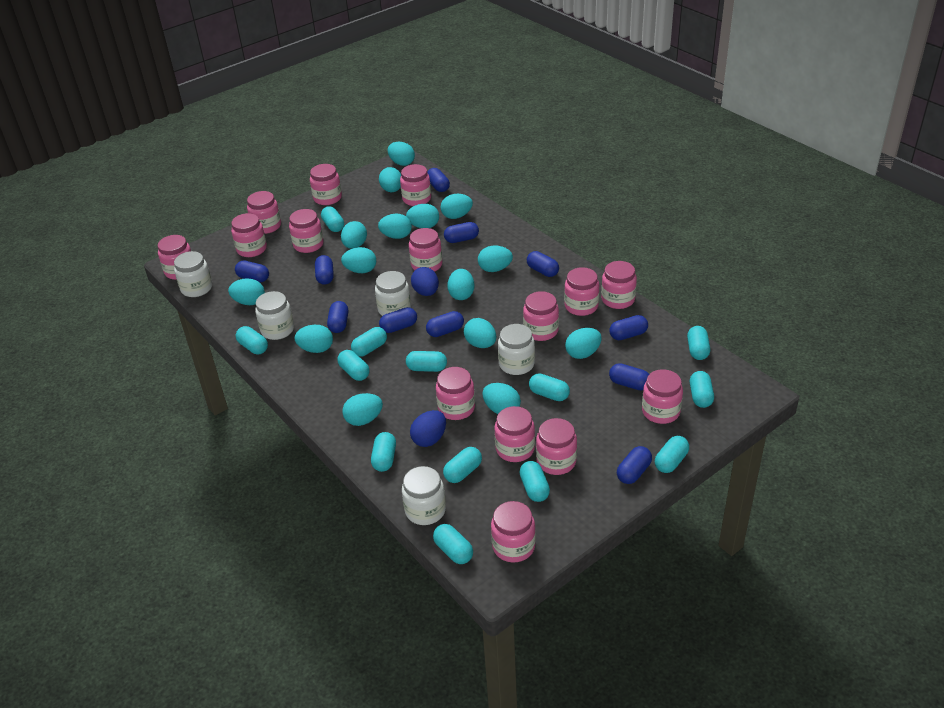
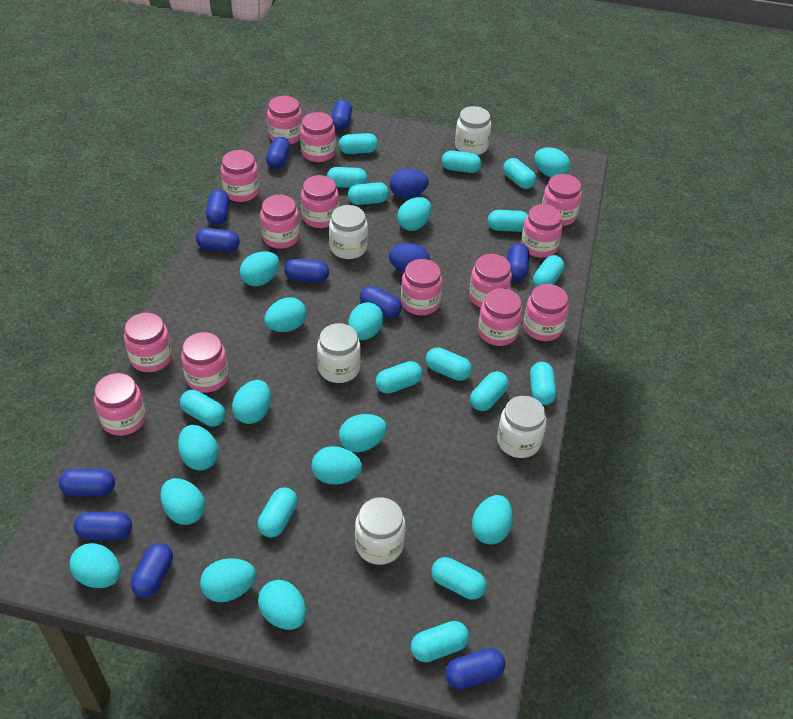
pink jar: [158,235,191,280] [231,213,267,257] [247,191,281,234] [289,209,324,253] [310,164,342,205] [400,164,431,206] [409,228,442,272] [436,367,475,420] [491,501,536,562] [494,406,535,462] [523,291,559,341] [536,418,577,475] [564,267,599,316] [601,261,637,309] [642,369,683,424] = 15 -> [94,373,146,436] [124,313,172,372] [181,332,229,393] [221,150,259,202] [260,195,300,249] [267,96,302,145] [300,112,336,162] [301,175,339,228] [401,259,443,315] [469,254,512,308] [478,288,522,346] [521,204,563,258] [523,284,568,341] [542,174,582,226] = 14
turquoise capsule: [236,326,268,354] [321,206,344,232] [337,350,370,381] [351,327,387,356] [371,432,396,472] [406,351,447,372] [433,524,473,564] [443,447,482,483] [519,461,550,502] [529,373,570,401] [655,436,689,473] [687,326,710,360] [690,371,714,408] = 13 -> [180,390,226,426] [258,487,298,538] [327,167,368,188] [339,133,378,154] [348,182,389,205] [376,361,422,394] [411,621,469,662] [426,348,472,381] [431,557,486,600] [442,150,481,173] [470,371,509,411] [488,210,528,232] [503,158,536,189] [530,362,556,405] [533,255,565,287] = 15
turquoise egg: [228,278,265,305] [295,325,333,353] [341,221,367,249] [341,247,376,273] [342,393,383,426] [378,214,412,239] [379,167,401,192] [388,142,415,166] [406,204,439,228] [441,194,473,219] [447,269,474,300] [464,318,496,348] [478,246,513,272] [482,383,521,414] [565,328,602,359] = 15 -> [70,543,121,588] [161,478,205,525] [178,425,219,471] [200,558,256,602] [232,380,271,424] [240,251,279,286] [258,580,306,630] [264,297,307,332] [312,446,362,484] [339,414,387,452] [348,302,383,340] [397,197,432,231] [472,495,513,545] [535,147,570,178] = 14

